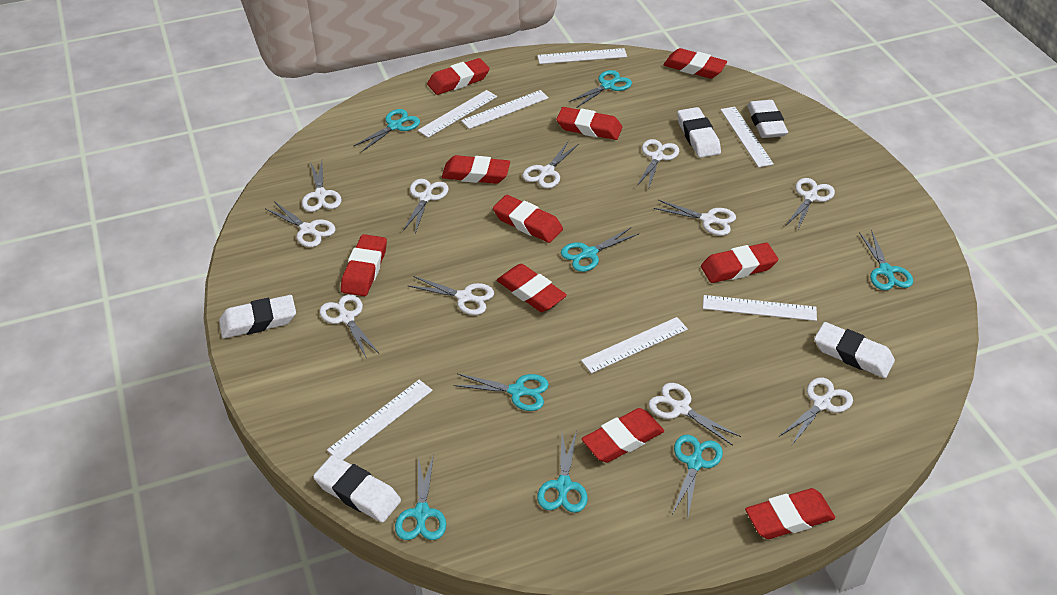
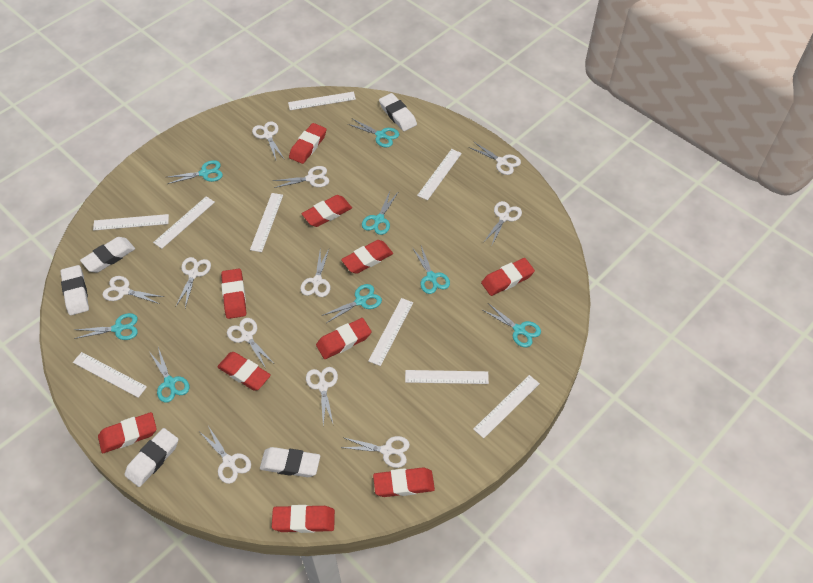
white ruler: [327,380,433,460] [418,90,497,138] [461,90,549,129] [537,48,627,64] [581,317,688,374] [703,295,817,321] [720,107,774,167] = 7 -> [73,352,147,398] [93,214,169,231] [153,196,215,249] [250,193,283,252] [288,92,356,110] [368,298,413,366] [405,370,489,384] [417,149,462,200] [473,375,540,438] = 9

